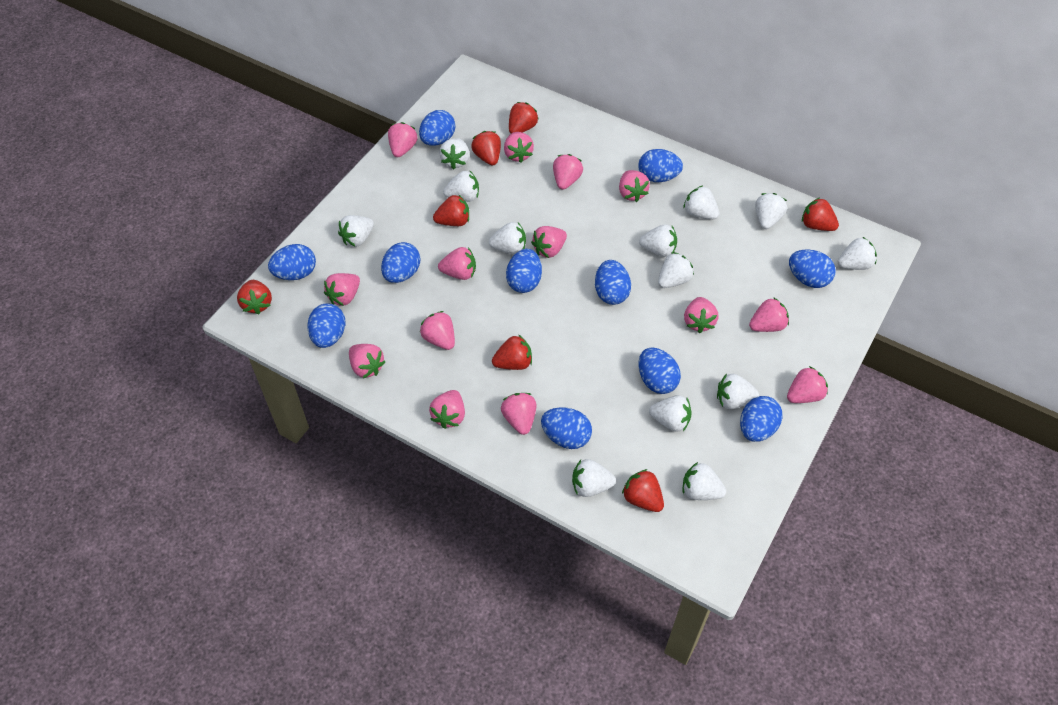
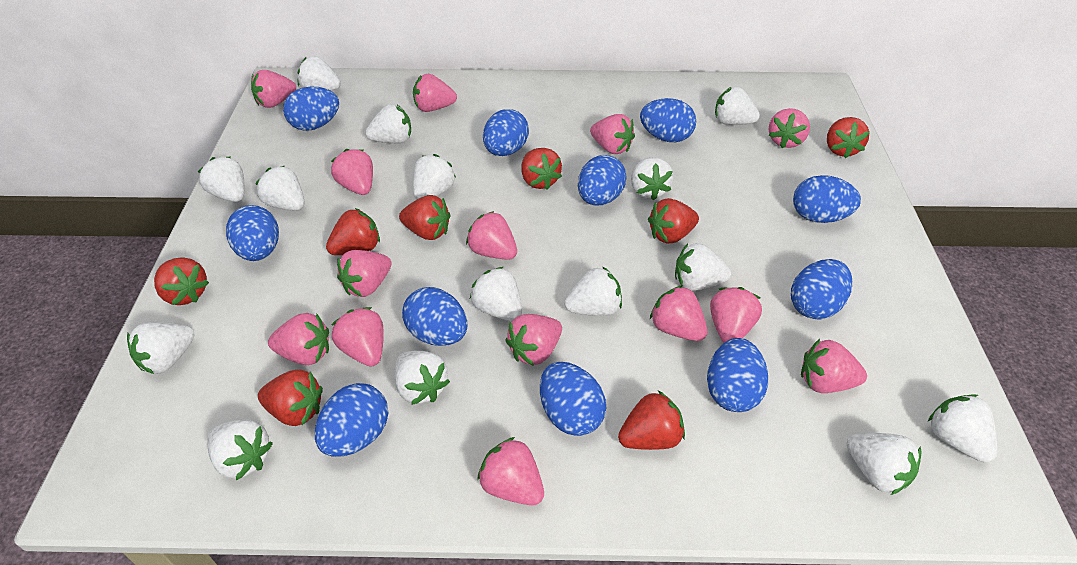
red strawberry: [237,280,272,314] [433,194,469,226] [471,131,501,166] [492,335,532,370] [509,102,538,133] [622,469,664,512] [802,198,839,231] = 7 -> [154,257,209,305] [258,369,323,426] [326,208,380,255] [399,195,450,240] [521,148,562,190] [618,391,685,450] [648,198,699,244] [827,117,870,158] = 8
white strawberry: [338,215,374,247] [439,138,470,169] [443,170,479,202] [489,222,526,254] [572,459,616,497] [639,224,677,257] [649,395,691,432] [658,252,694,288] [682,462,726,500] [683,186,719,219] [717,374,759,409] [755,193,787,229] [838,237,877,270] = 13 -> [127,322,195,374] [198,156,244,202] [207,419,273,481] [256,166,304,211] [298,56,341,91] [365,104,411,143] [395,351,450,405] [413,154,456,200] [470,267,522,321] [564,266,622,316] [631,157,674,201] [675,243,731,291] [715,87,760,125] [847,433,921,495] [928,394,997,462] = 15

